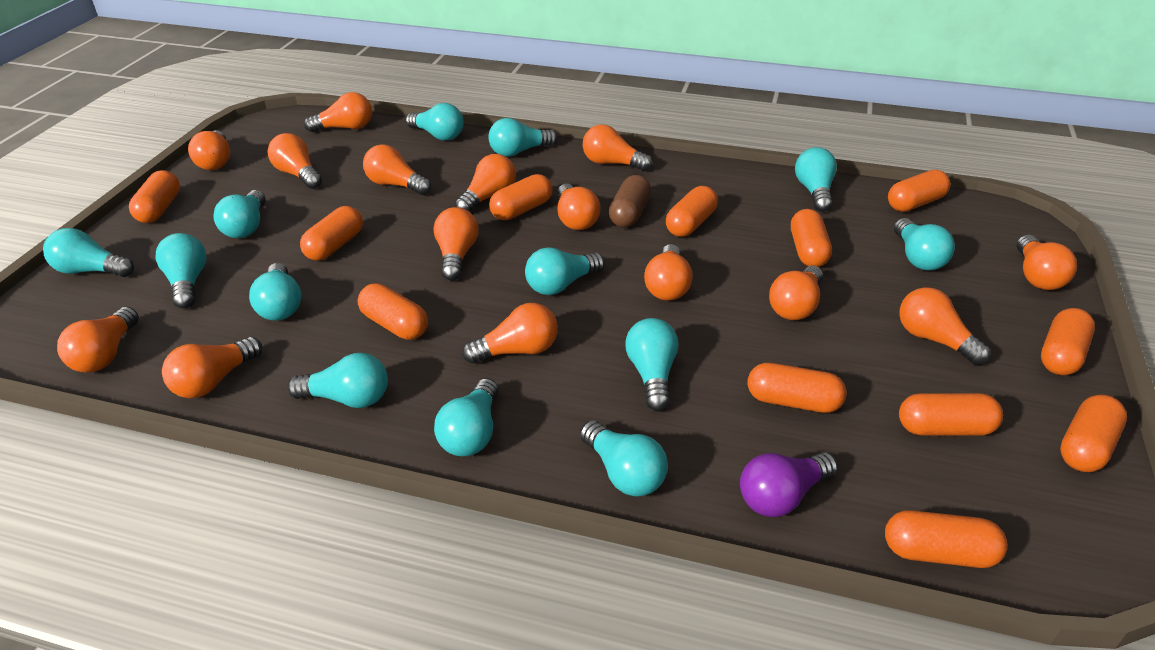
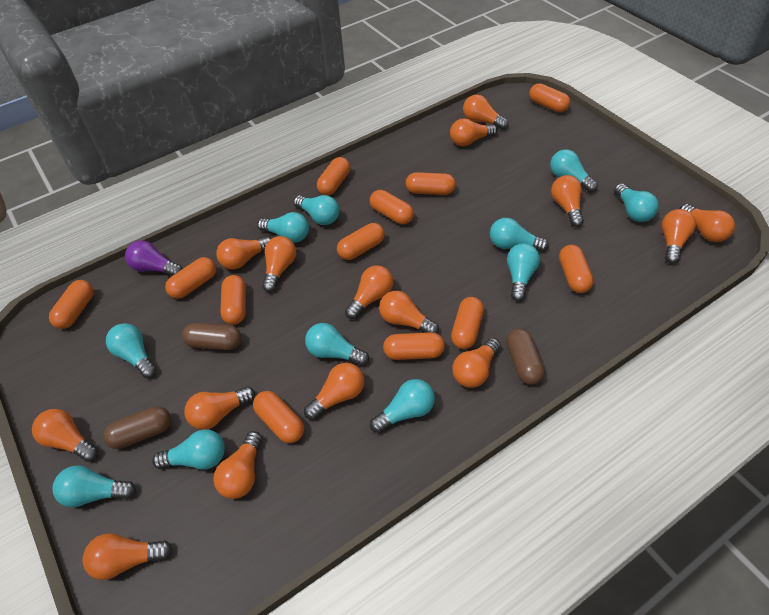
brown capsule: [609,175,651,228] = 1 -> [103,406,171,449] [182,323,242,350] [506,328,545,385] = 3
turquoise light bulb: [43,228,134,277] [156,233,206,309] [213,190,266,238] [249,263,301,321] [287,353,388,408] [406,103,464,141] [434,378,499,456] [488,118,557,157] [525,247,605,295] [580,420,668,496] [625,318,679,411] [795,147,837,212] [894,218,955,271] = 13 -> [52,465,136,507] [106,323,157,378] [152,429,225,470] [257,212,309,243] [294,195,339,225] [305,323,369,366] [370,379,435,433] [490,218,549,252] [507,243,540,301] [550,149,598,192] [614,183,659,222] = 11

